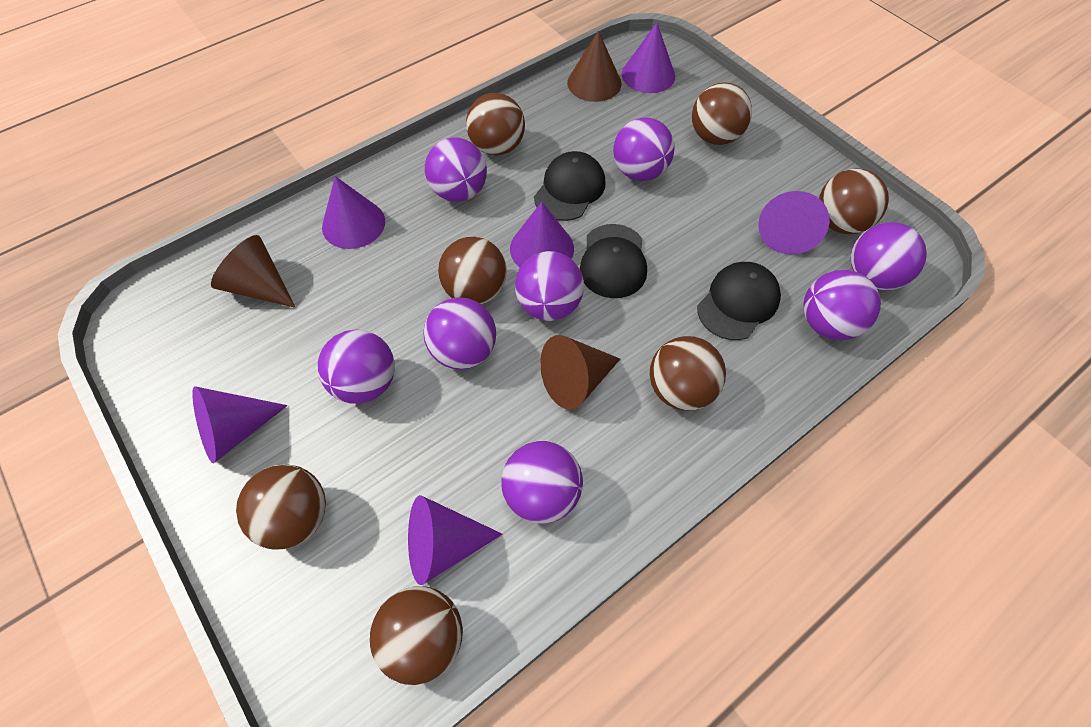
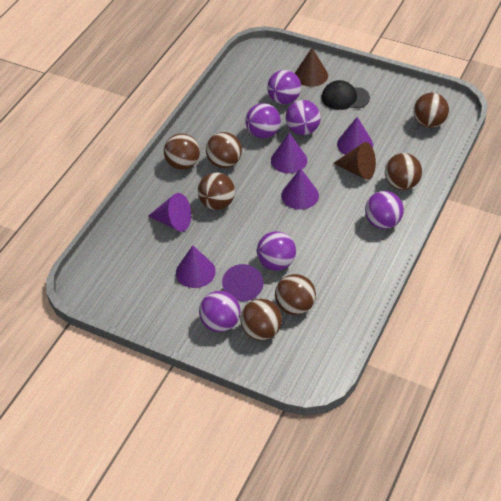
black cap: [534,151,606,221] [580,224,647,298] [697,262,781,340] = 3 -> [322,80,370,110] = 1
brown cone: [211,235,296,308] [540,335,620,410] [567,31,622,102] = 3 -> [295,48,328,87] [334,142,376,180] = 2
purple ball: [317,330,395,404] [423,297,496,370] [425,137,487,202] [501,441,583,524] [515,251,584,321] [613,117,675,181] [803,270,881,340] [851,222,927,290] = 8 -> [199,291,241,332] [246,103,281,139] [257,231,296,271] [267,70,301,104] [286,100,321,135] [365,191,404,229] = 6

